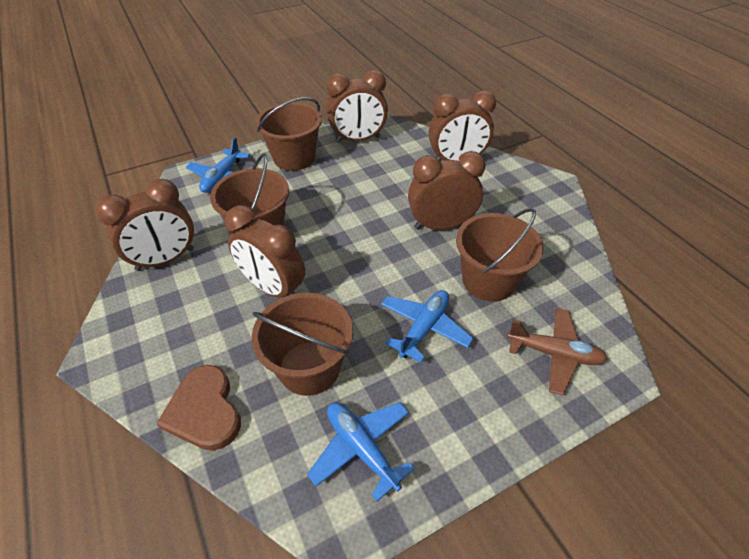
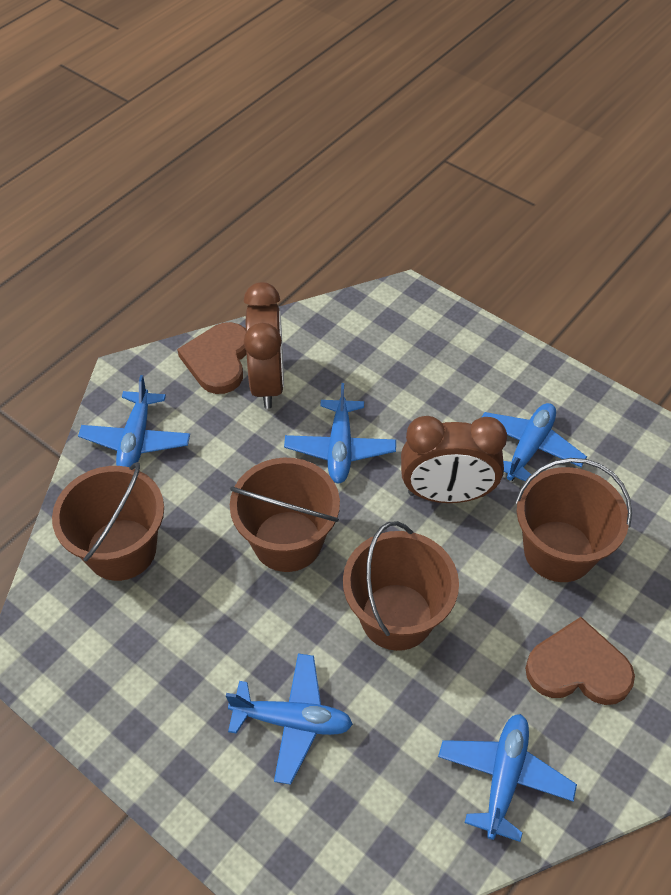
blue plane: [186,137,250,193] [307,402,415,502] [381,290,474,362] = 3 -> [78,375,190,469] [226,653,353,785] [284,383,396,483] [438,714,577,842] [482,403,587,481] = 5
brown clock: [96,179,194,271] [225,205,305,298] [327,70,388,143] [408,151,486,230] [429,90,496,161] = 5 -> [244,282,284,409] [401,416,507,503] = 2
brown heart: [156,365,241,451] = 1 -> [177,322,247,394] [525,617,635,705] = 2
brown plane: [507,308,607,395] = 1 -> none = 0

